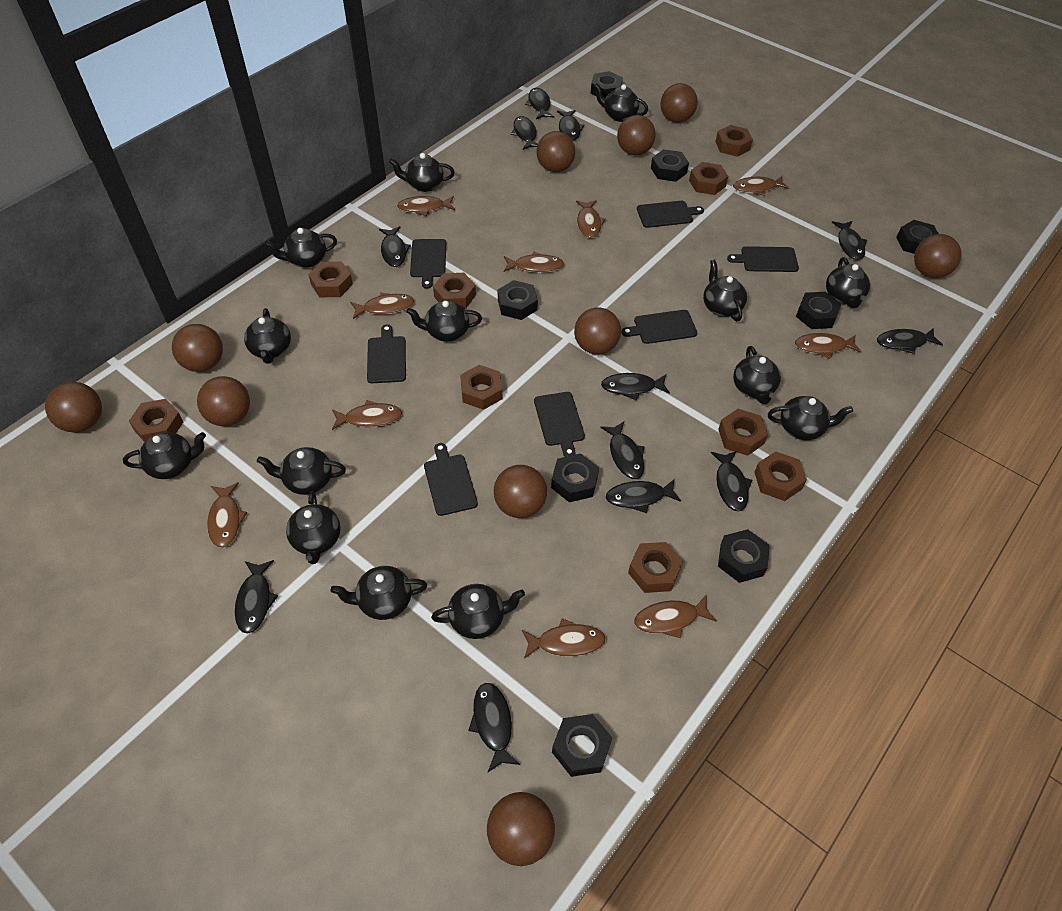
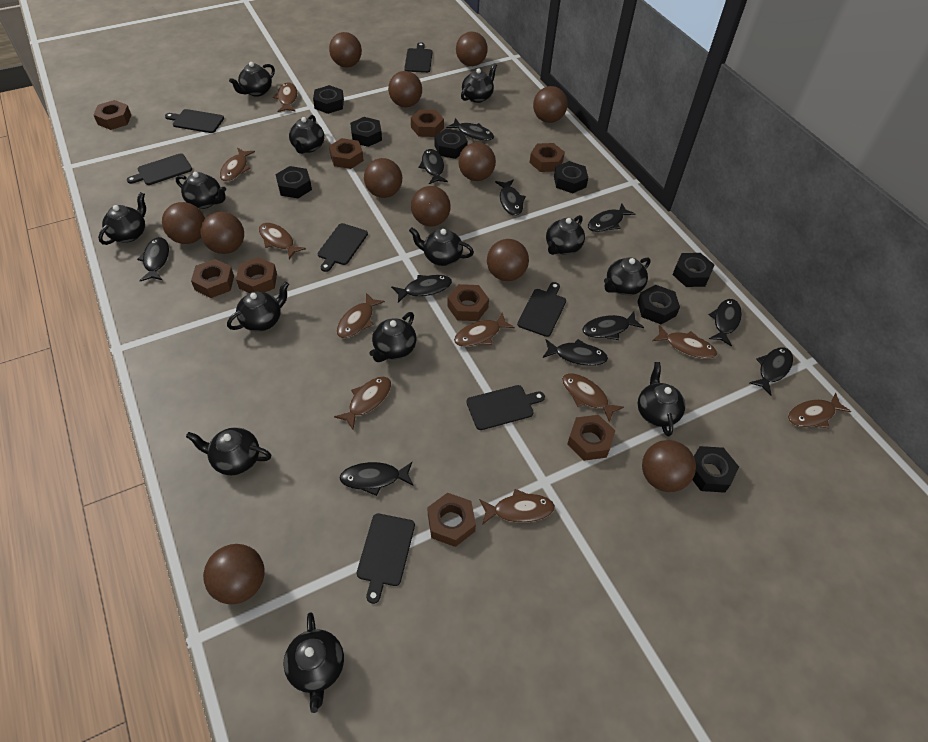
black fish: [235,560,278,634] [379,226,411,267] [468,683,520,772] [511,116,538,150] [525,88,555,119] [557,110,585,141] [600,422,645,479] [601,373,670,400] [606,479,681,513] [711,451,752,512] [832,221,867,260] [877,328,943,354] = 12 -> [137,237,169,281] [339,462,414,496] [391,275,452,303] [419,149,448,184] [446,118,494,141] [495,179,526,216] [543,339,608,366] [582,312,644,340] [588,203,635,232] [709,299,742,347] [749,347,793,395] = 11
black teapot: [123,432,206,479] [244,308,291,364] [257,447,346,495] [265,228,337,268] [286,491,340,564] [331,566,427,620] [389,153,455,192] [406,300,482,342] [431,584,525,639] [594,83,648,122] [703,260,747,321] [733,346,781,404] [768,396,853,440] [826,257,870,308] = 14 -> [98,192,146,245] [176,172,226,209] [186,428,271,475] [227,281,289,332] [229,62,275,97] [283,612,344,713] [289,115,324,154] [369,312,416,362] [409,227,474,266] [461,63,497,103] [546,215,585,255] [604,257,651,295] [638,362,685,437] = 13
brown ball: [45,382,102,432] [172,324,223,372] [197,376,250,426] [487,792,555,866] [494,465,547,518] [536,131,575,172] [574,308,621,355] [617,115,656,156] [660,83,698,123] [914,234,962,278] = 10 -> [162,202,205,244] [200,212,244,254] [203,544,264,604] [329,32,362,67] [364,158,402,198] [388,71,422,107] [411,186,451,227] [456,32,488,66] [458,142,496,181] [487,239,529,281] [533,86,568,123] [642,440,696,492] = 12

